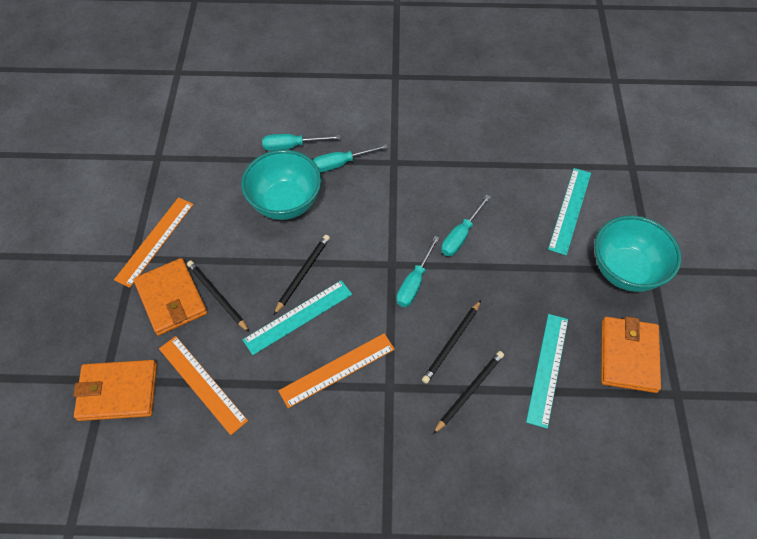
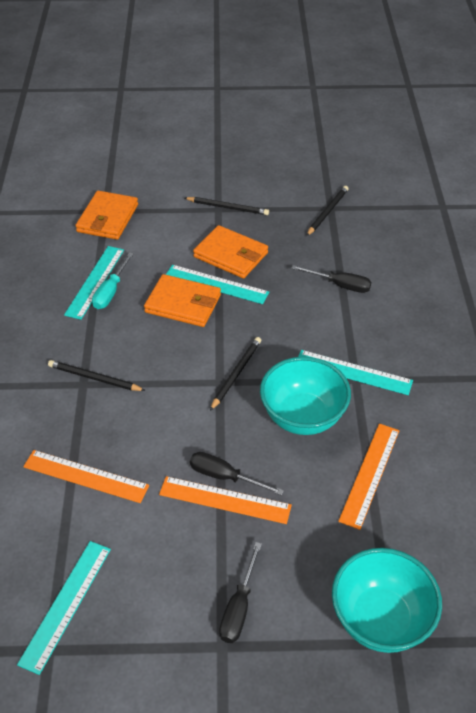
black screwdriver: none = 0 -> [190,452,284,496] [219,542,262,643] [291,265,371,293] = 3
turquoise ruler: [243,280,352,355] [526,314,568,429] [548,168,591,255] = 3 -> [17,541,111,675] [64,246,124,320] [166,265,269,304] [298,350,413,395] = 4
turquoise screwdriver: [262,134,341,151] [313,144,388,172] [396,236,439,307] [441,194,491,256] = 4 -> [92,252,134,309] = 1

